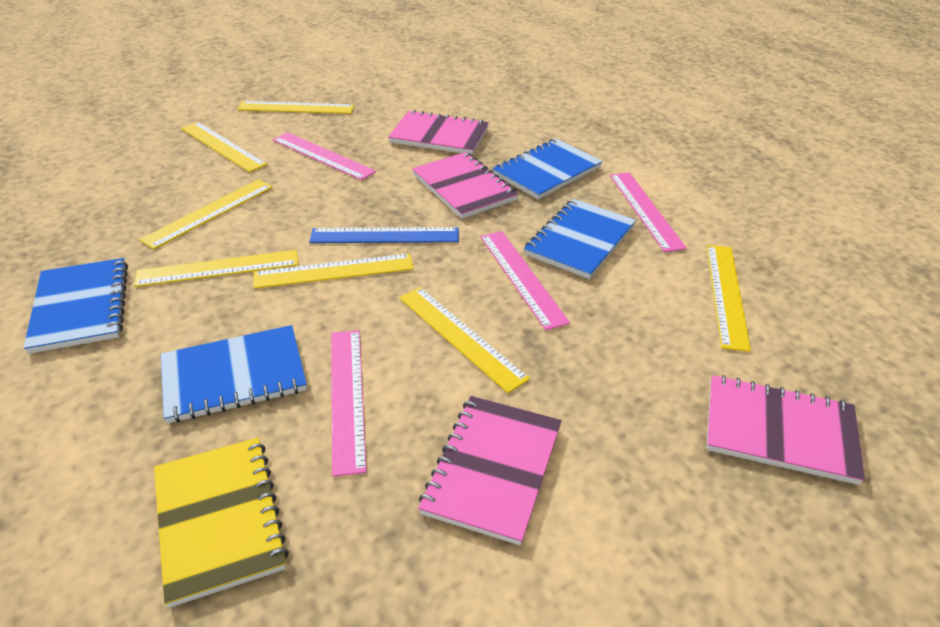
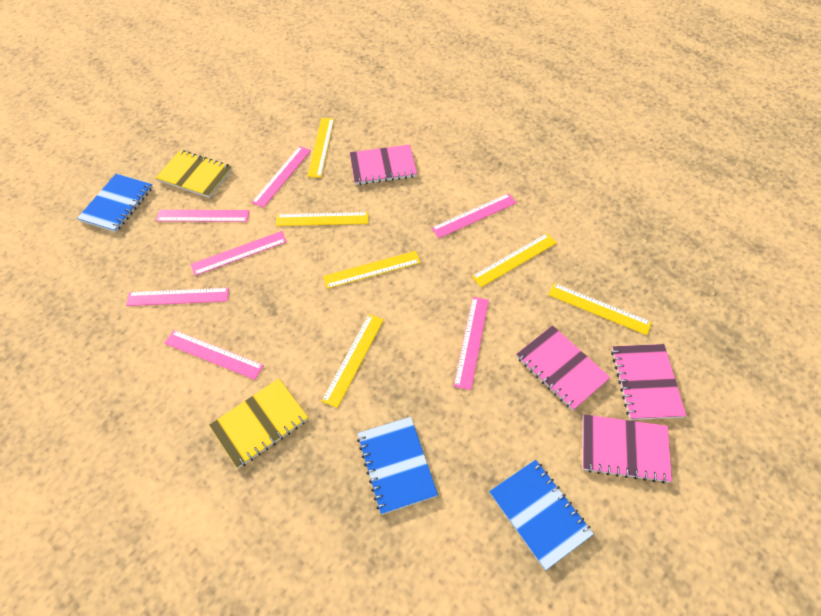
blue notebook: [24,258,128,354] [161,325,307,424] [493,139,603,199] [524,199,636,279] = 4 -> [77,174,153,232] [357,417,438,515] [489,460,594,570] = 3
blue ruler: [309,227,459,243] = 1 -> none = 0
pink ruler: [273,132,376,180] [331,330,367,477] [480,231,570,330] [610,172,687,252] = 4 -> [126,288,229,306] [156,210,249,222] [164,330,264,380] [190,231,287,276] [252,146,311,208] [431,193,517,238] [454,297,489,390] = 7
yellow notebook: [154,437,289,608] = 1 -> [155,150,232,198] [209,379,308,469] = 2
yellow ruler: [134,250,298,287] [140,179,273,250] [181,122,267,172] [237,101,354,114] [253,254,414,289] [399,287,530,393] [707,245,751,352] = 7 -> [275,212,368,226] [307,118,334,178] [322,314,384,408] [323,251,421,289] [472,233,557,287] [548,283,652,335] = 6

